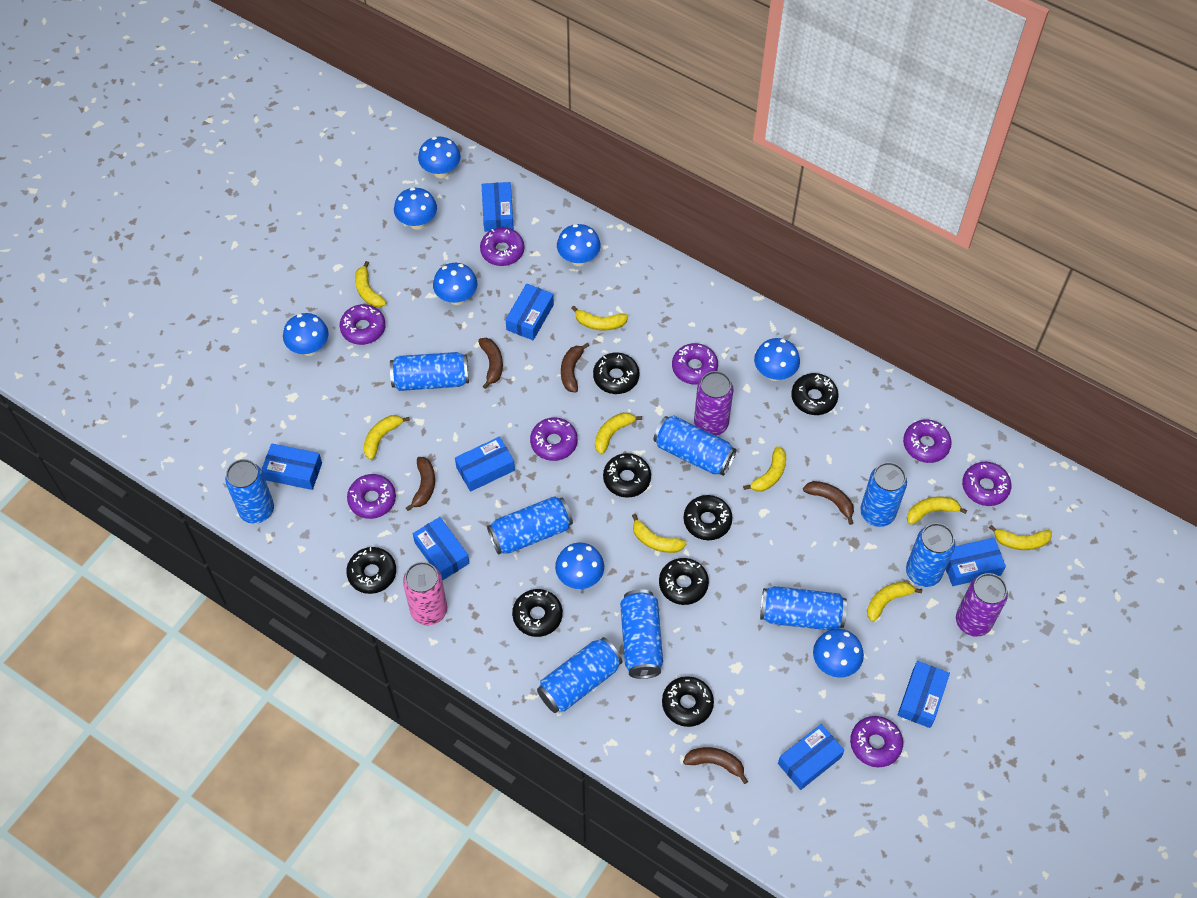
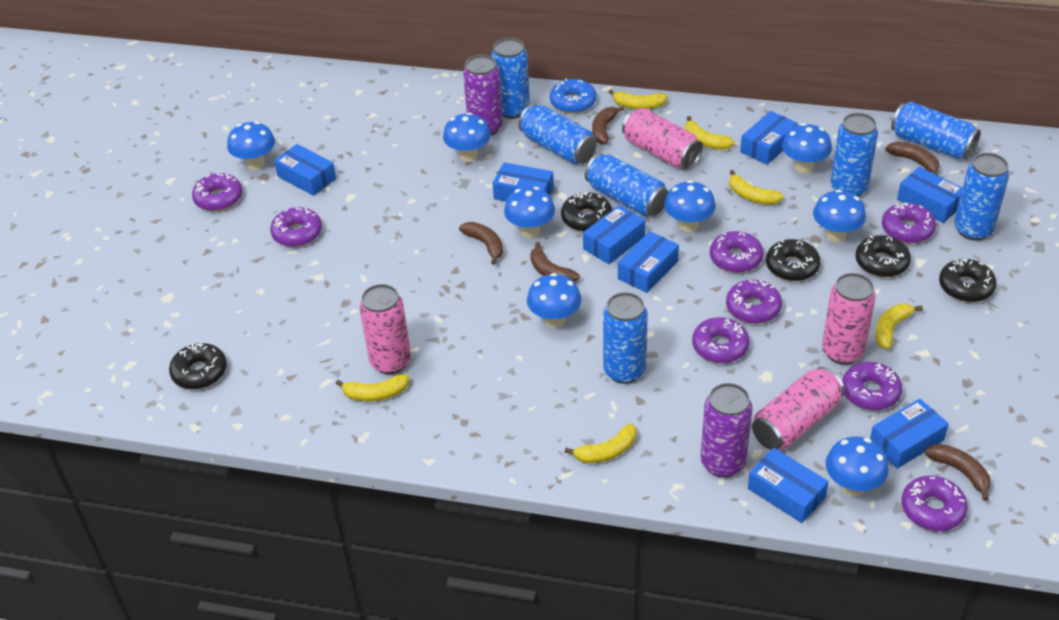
black donut: [346,547,396,594] [512,589,563,637] [593,352,640,394] [603,453,651,498] [659,558,709,605] [662,676,714,727] [684,495,733,540] [791,373,839,415] = 8 -> [169,343,227,390] [561,192,612,232] [766,239,821,281] [856,235,911,277] [939,259,997,302] = 5
blue can: [225,459,274,524] [390,352,469,391] [487,496,573,555] [537,637,622,713] [620,589,663,679] [653,415,736,476] [760,586,847,630] [860,462,907,527] [906,523,955,587] = 9 -> [491,38,530,119] [518,104,597,164] [585,153,668,217] [603,292,648,384] [830,113,878,197] [891,102,981,159] [954,153,1009,241] = 7
blue donut: none = 0 -> [550,79,596,113] = 1
pink can: [403,562,447,625] = 1 -> [359,284,411,374] [622,108,703,169] [752,367,845,450] [822,273,876,365] = 4
yellow banana: [355,261,386,308] [364,415,410,460] [571,306,628,330] [595,412,642,455] [632,514,687,553] [743,446,786,492] [867,581,922,622] [907,496,968,525] [989,525,1052,550] = 9 -> [336,374,409,401] [565,423,636,463] [609,90,668,109] [685,116,735,150] [729,170,784,205] [875,304,923,349] = 6

